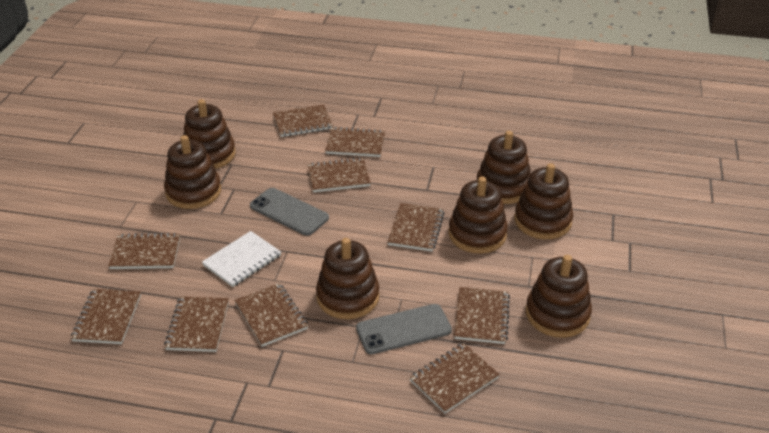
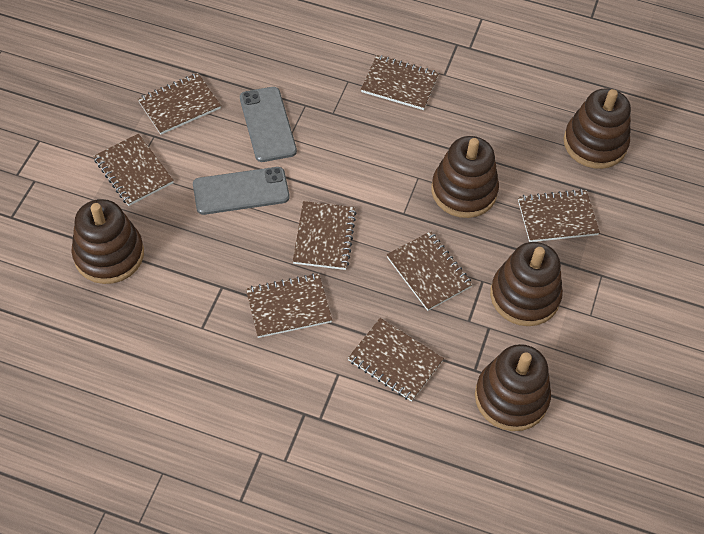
brown notebook: [71,289,141,344] [108,233,180,269] [164,296,229,352] [234,283,308,347] [273,105,333,137] [308,157,371,192] [325,127,385,157] [388,203,445,251] [409,343,500,414] [454,287,510,344] = 10 -> [93,134,174,206] [138,73,221,135] [246,273,332,338] [293,201,357,270] [348,318,444,402] [361,55,439,110] [386,231,473,311] [518,189,600,242] = 8
brown stacking toy: [164,135,221,209] [183,99,236,169] [316,238,379,319] [449,176,508,254] [477,131,531,204] [514,163,573,239] [526,255,592,338] = 7 -> [71,199,144,284] [431,136,499,218] [475,344,551,431] [490,242,563,326] [564,88,631,169] = 5
white notebook: [202,231,281,287] = 1 -> none = 0

